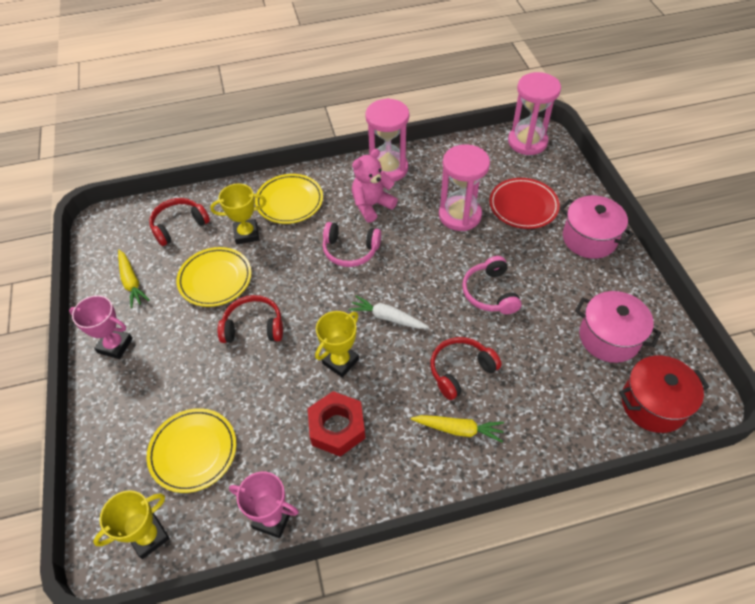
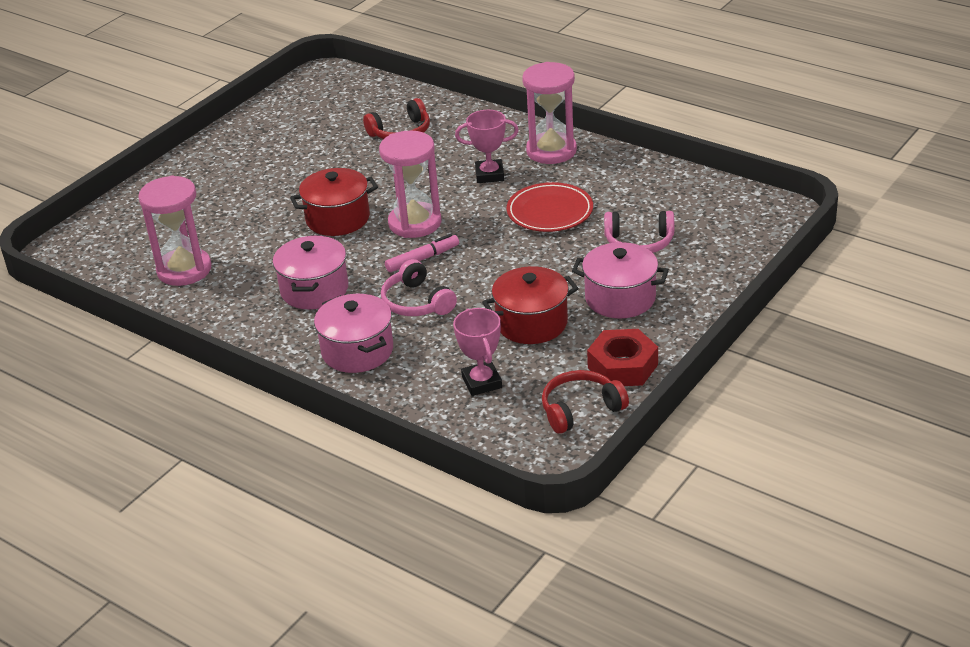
pink marker: none = 0 -> [385,234,459,272] = 1
pink pot: [560,195,634,259] [575,291,661,363] = 2 -> [273,236,348,309] [314,294,393,373] [572,242,669,318] = 3
pink teddy bear: [352,149,398,223] = 1 -> none = 0
red headphones: [149,198,210,246] [217,295,283,343] [430,337,502,400] = 3 -> [363,98,430,139] [542,370,629,434] = 2
red pot: [619,355,709,433] = 1 -> [290,168,378,236] [482,266,578,344] = 2
white carrot: [348,295,429,329] = 1 -> none = 0
yellow carrot: [118,250,150,308] [411,415,504,442] = 2 -> none = 0
yellow plate: [147,408,236,493] [176,247,252,307] [255,174,323,224] = 3 -> none = 0
yellow trophy: [93,490,170,559] [210,184,266,244] [315,311,359,377] = 3 -> none = 0

